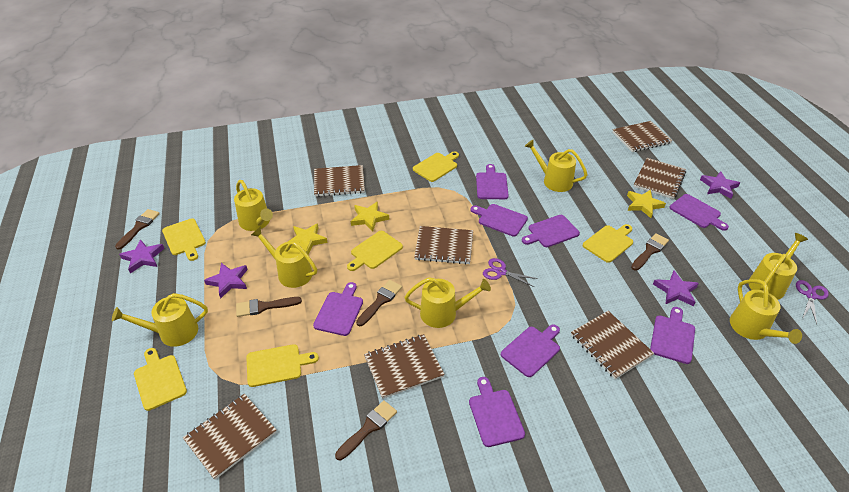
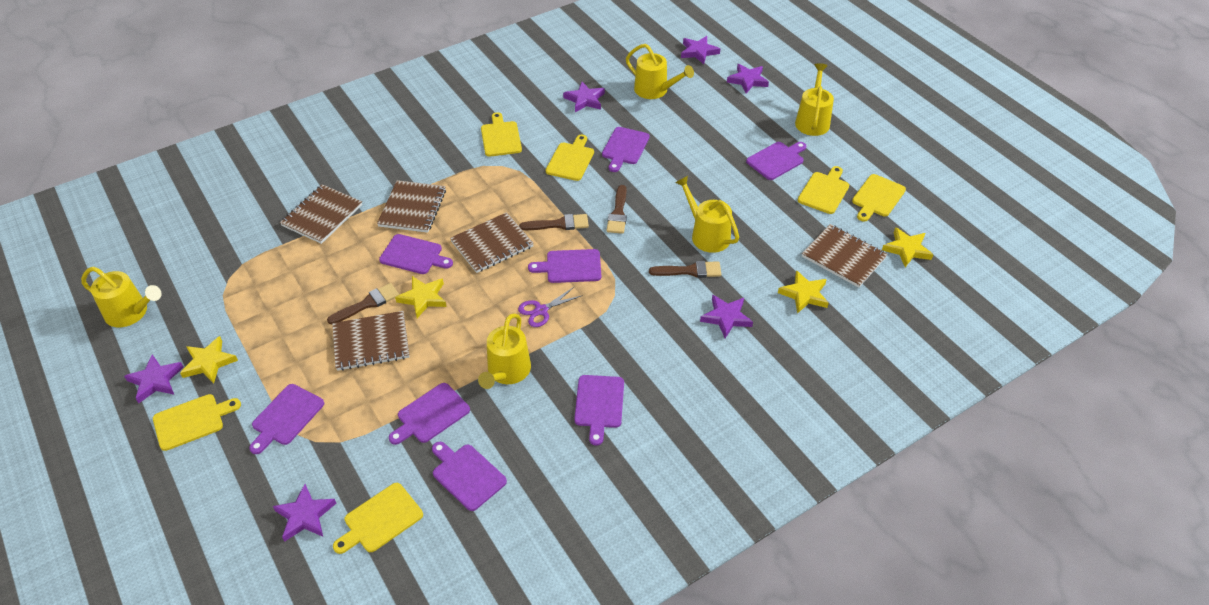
brown brush: [115,209,160,250] [236,297,302,317] [335,400,397,460] [356,280,402,326] [631,233,669,270] = 5 -> [327,283,399,324] [519,214,589,230] [606,185,627,234] [649,261,721,278] = 4
brown notebook: [183,394,276,480] [314,165,365,197] [364,334,445,399] [414,226,473,265] [571,311,654,379] [612,121,672,152] [634,158,686,199] = 7 -> [280,184,362,244] [332,311,410,371] [377,180,446,233] [450,212,534,273] [802,224,888,288] = 5
purple scissors: [483,258,538,287] [796,280,829,324] = 2 -> [518,287,583,327] = 1
purple star: [119,239,164,273] [204,263,248,299] [653,271,699,307] [700,171,740,199] = 4 -> [124,354,184,403] [273,484,336,542] [563,82,605,112] [681,36,720,64] [700,295,753,338] [727,64,769,93] = 6
yellow star: [288,223,328,255] [351,202,389,232] [627,190,666,218] = 3 -> [180,336,238,384] [395,276,447,318] [778,270,829,313] [882,227,933,267] = 4
yellow watering can: [112,293,208,347] [234,180,273,231] [251,227,317,288] [405,277,491,328] [525,140,588,192] [730,279,802,344] [748,233,808,300] = 7 -> [81,267,162,327] [478,314,531,389] [626,44,694,99] [675,176,739,253] [795,63,834,136] = 5

